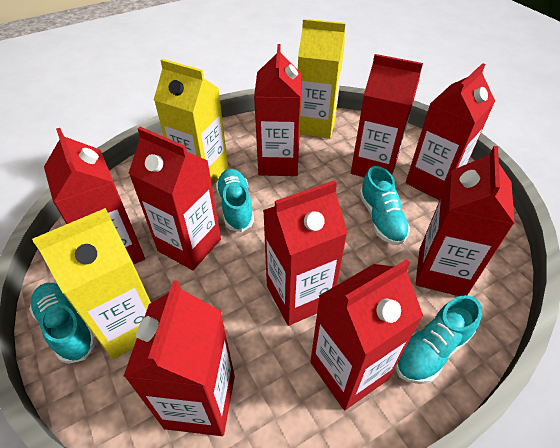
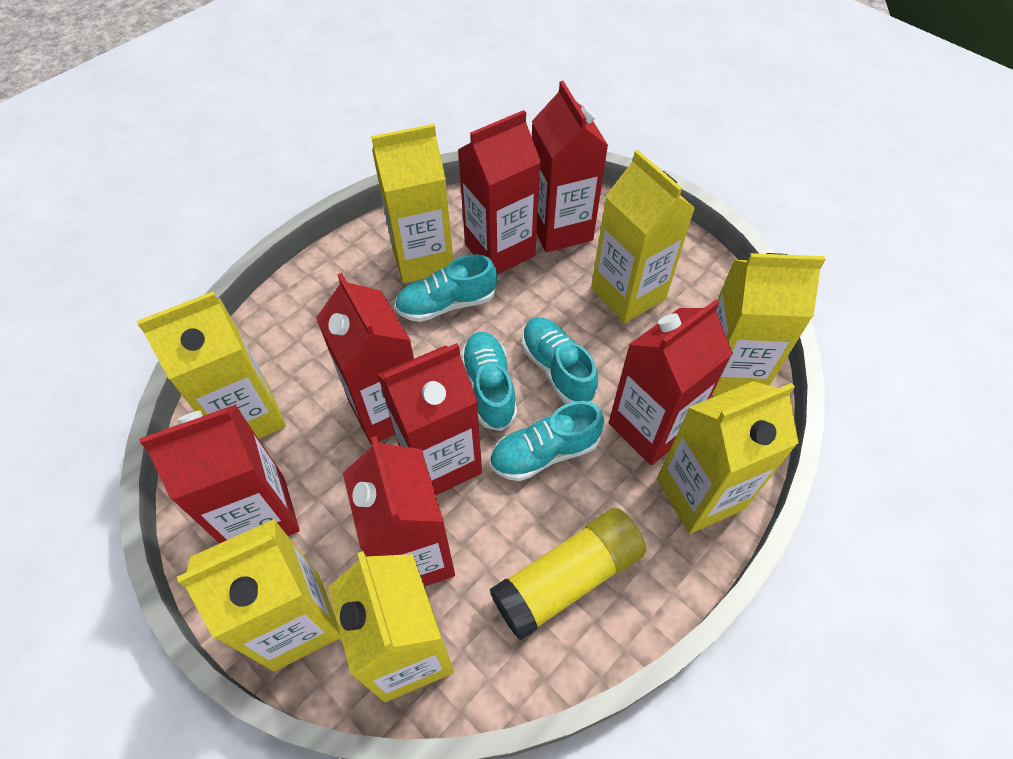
red carton: [44,128,145,264] [123,280,235,436] [128,127,221,270] [254,44,301,176] [263,180,348,326] [310,259,423,410] [351,54,423,178] [406,63,495,201] [416,146,515,296] = 9 -> [140,404,300,543] [316,273,414,445] [343,436,455,586] [377,343,482,495] [458,110,541,275] [532,81,608,252] [609,300,733,465] = 7
yellow carton: [32,208,151,359] [154,59,228,185] [298,19,346,139] = 3 -> [136,292,286,439] [177,519,341,671] [328,551,454,702] [371,124,453,283] [591,150,695,323] [657,381,799,534] [711,253,826,396] = 7
yellow glue stick: none = 0 -> [489,508,646,640] = 1

